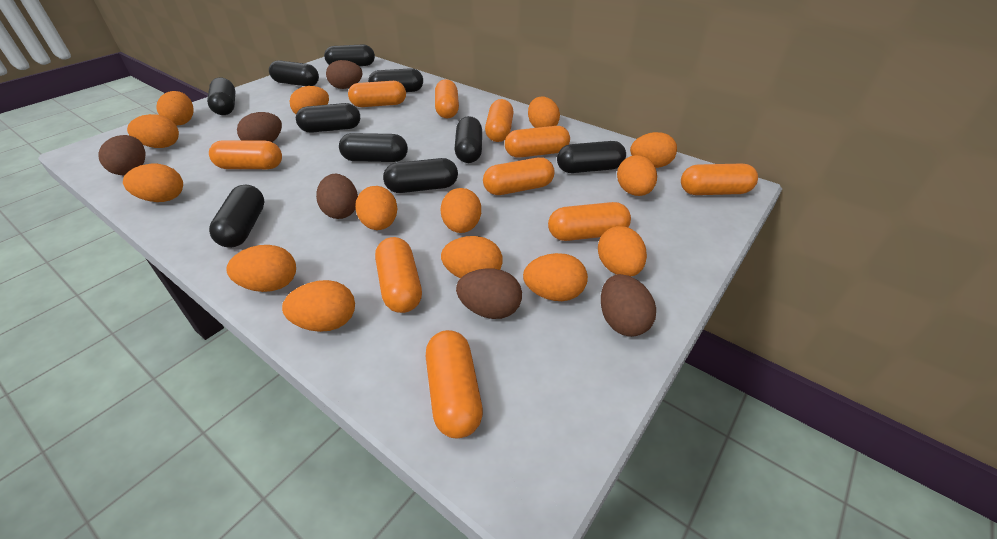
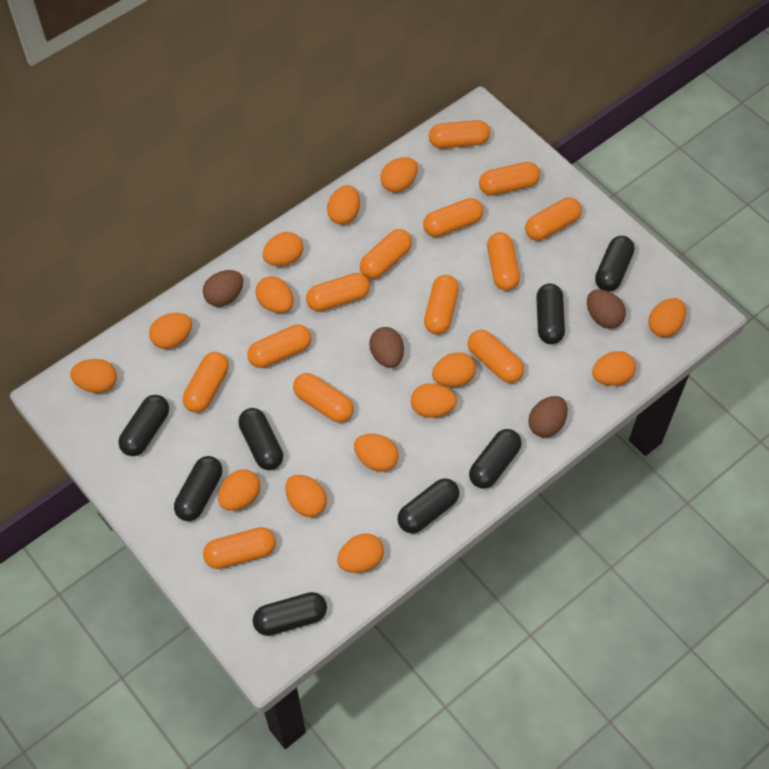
black capsule: [207,78,235,115] [209,184,265,248] [269,60,319,86] [296,103,360,133] [324,44,375,66] [339,133,408,162] [368,68,423,92] [383,158,458,193] [454,116,482,163] [557,141,626,173] = 10 -> [118,395,169,456] [174,456,222,521] [238,408,283,470] [253,592,327,636] [397,478,459,533] [469,429,521,489] [536,283,565,344] [595,236,635,292] = 8
brown egg: [98,135,145,175] [237,112,282,142] [316,174,358,219] [326,60,363,89] [456,268,522,319] [601,274,656,337] = 6 -> [203,270,243,307] [369,327,404,368] [528,396,568,437] [587,289,626,328] = 4
orange capsule: [209,140,282,169] [348,81,406,107] [375,237,422,313] [426,330,483,438] [435,79,459,118] [483,158,555,195] [485,99,514,142] [505,126,570,158] [548,202,631,241] [681,163,758,195] = 10 -> [183,352,229,413] [203,527,276,569] [247,324,311,368] [293,373,354,423] [306,273,370,312] [360,229,412,279] [423,198,483,237] [424,275,459,335] [429,120,490,149] [468,330,524,383] [479,162,540,196] [487,232,520,291] [525,197,582,241] = 13

